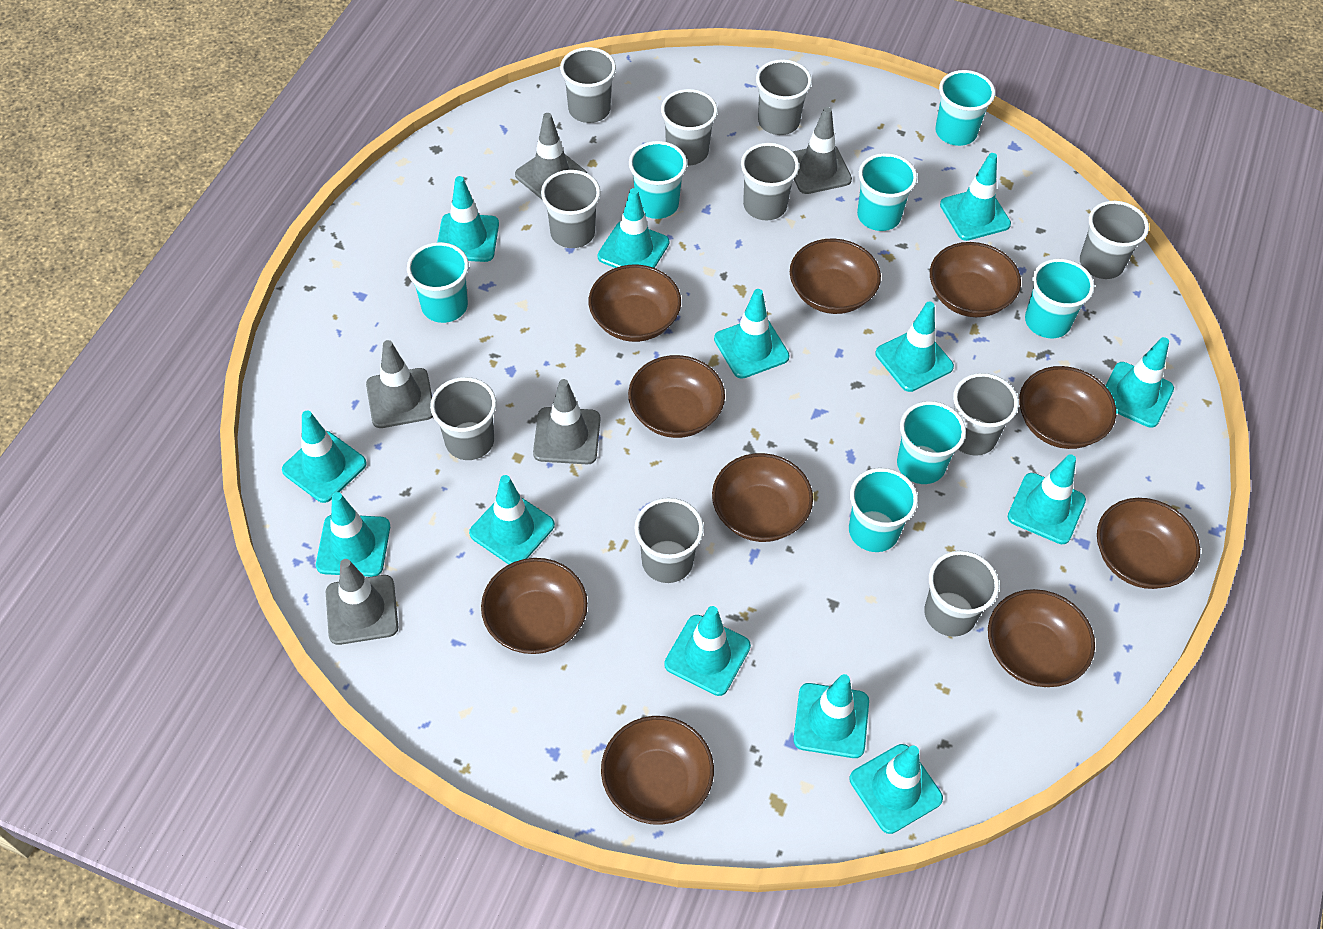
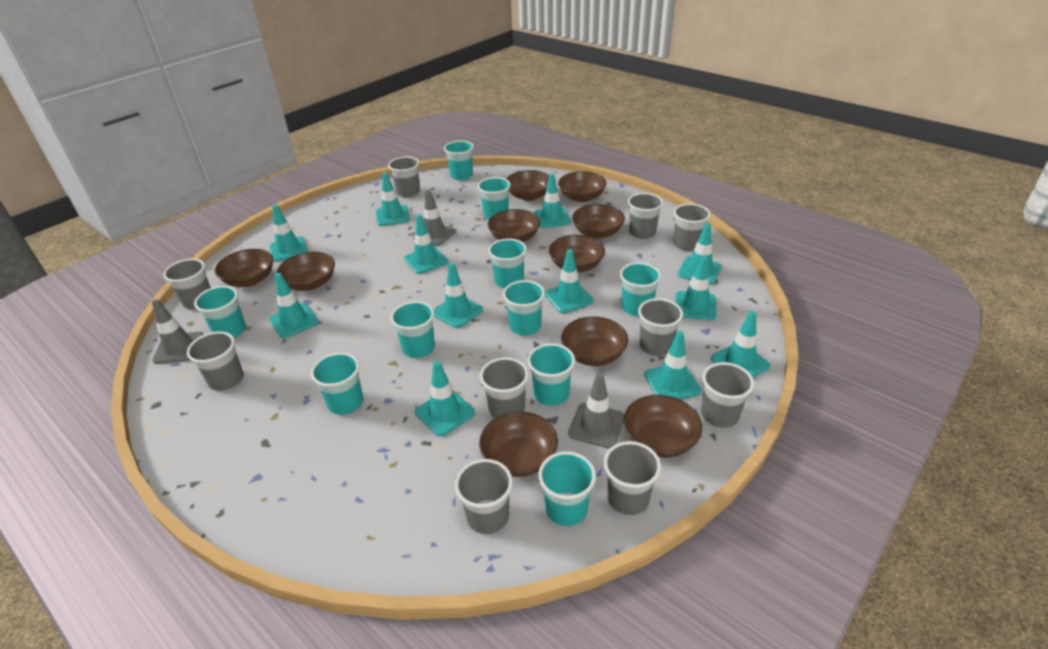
grey traffic cone: [326,559,398,645] [366,340,433,428] [515,113,587,199] [533,379,600,464] [792,107,852,194] = 5 -> [152,299,204,364] [413,189,456,246] [568,373,624,449] = 3
turquoise cup: [407,242,469,323] [629,141,687,219] [849,468,918,552] [857,153,917,231] [897,401,966,484] [935,70,995,146] [1025,258,1094,338] = 7 -> [194,286,246,338] [311,352,363,415] [390,301,435,358] [444,140,474,180] [478,177,511,219] [488,238,527,288] [503,280,545,335] [527,343,575,406] [538,451,596,526] [620,262,661,316] = 10
turquoise traffic cone: [282,411,367,503] [316,492,390,577] [437,176,499,262] [469,475,555,565] [598,188,670,268] [664,606,751,696] [714,289,790,379] [793,674,869,758] [850,744,943,834] [875,301,954,392] [940,153,1011,241] [1008,454,1086,544] [1105,337,1174,428] = 13 -> [269,273,319,338] [270,204,308,262] [376,172,410,226] [404,214,448,274] [415,361,475,437] [434,263,483,328] [534,173,571,228] [545,249,594,313] [644,331,701,399] [675,256,717,320] [677,223,722,285] [711,311,770,377] = 12

